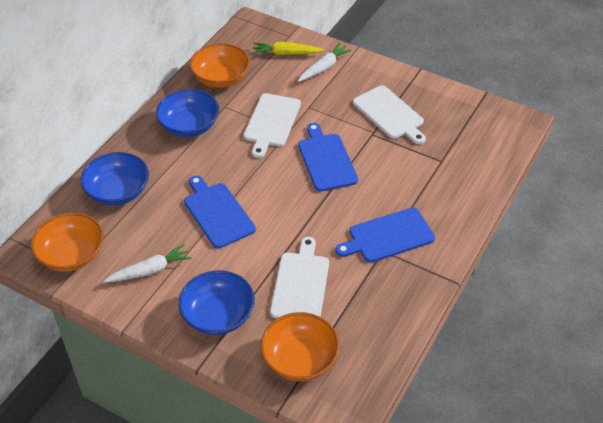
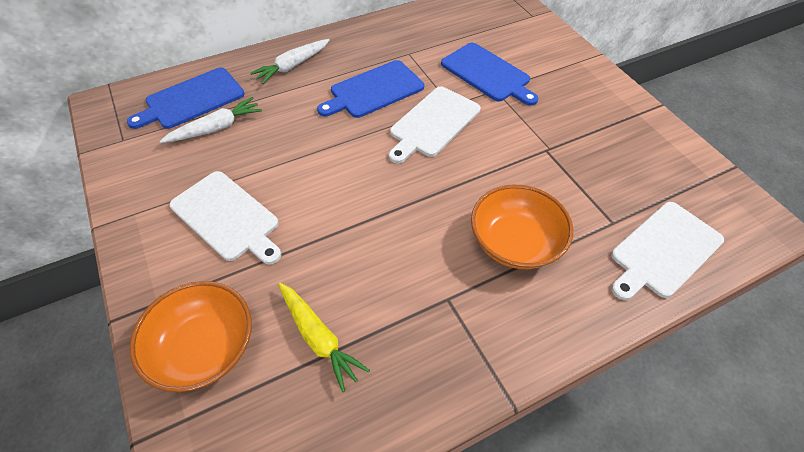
blue bowl: [80,152,149,206] [156,89,219,137] [178,270,255,335] = 3 -> none = 0
orange bowl: [31,213,104,272] [190,43,250,88] [260,312,340,381] = 3 -> [130,281,252,392] [471,185,573,269] = 2

